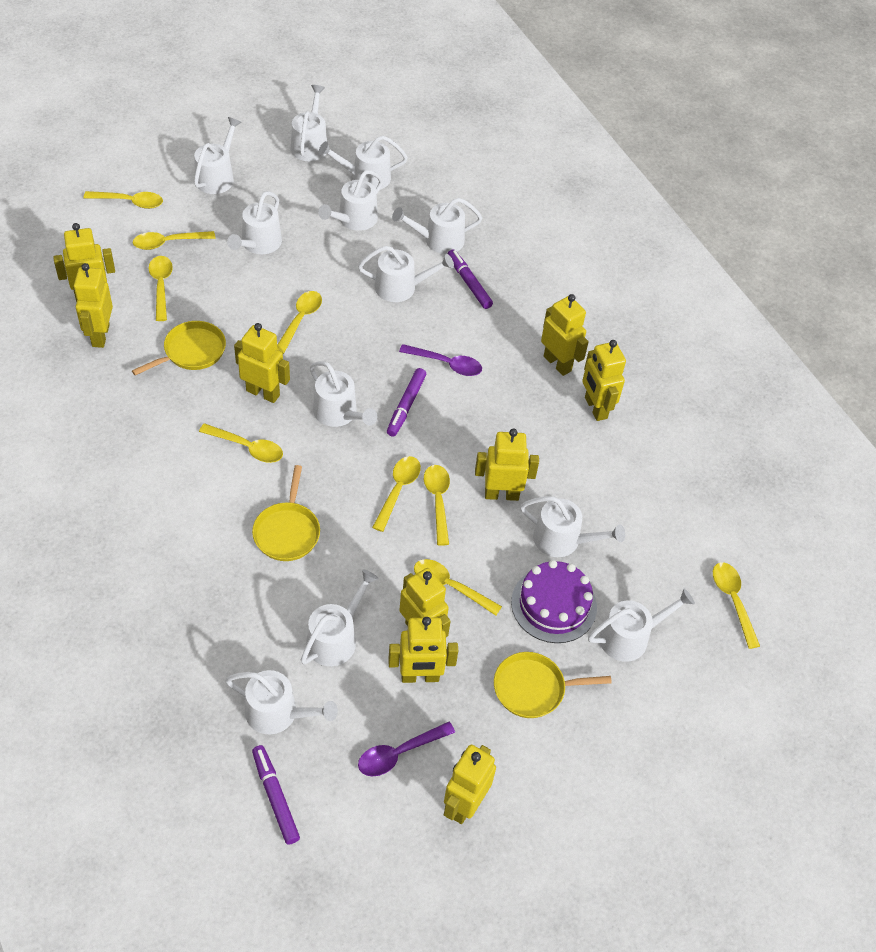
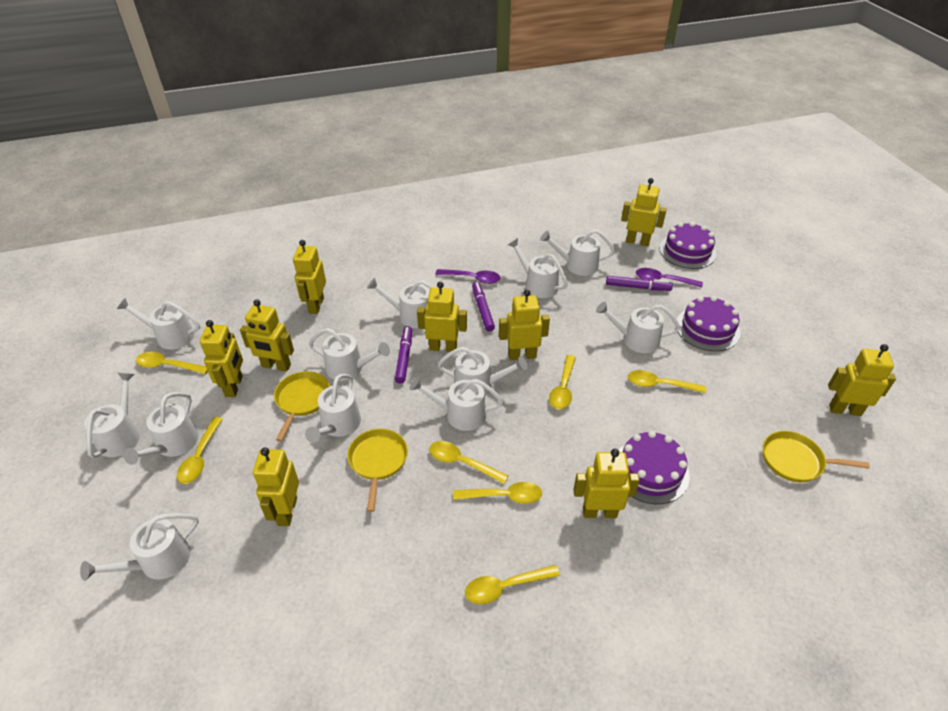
purple cake: [511,560,597,643] = 1 -> [619,431,690,504] [659,222,716,269] [677,296,741,351] = 3
yellow spoon: [84,191,163,209] [133,231,215,250] [148,256,173,321] [199,423,283,463] [277,291,322,354] [372,456,421,532] [414,559,502,615] [424,465,450,546] [713,562,760,649] = 9 -> [136,352,208,374] [177,417,223,484] [429,441,508,484] [453,482,542,504] [465,565,560,604] [549,355,576,409] [628,370,706,393] = 7

